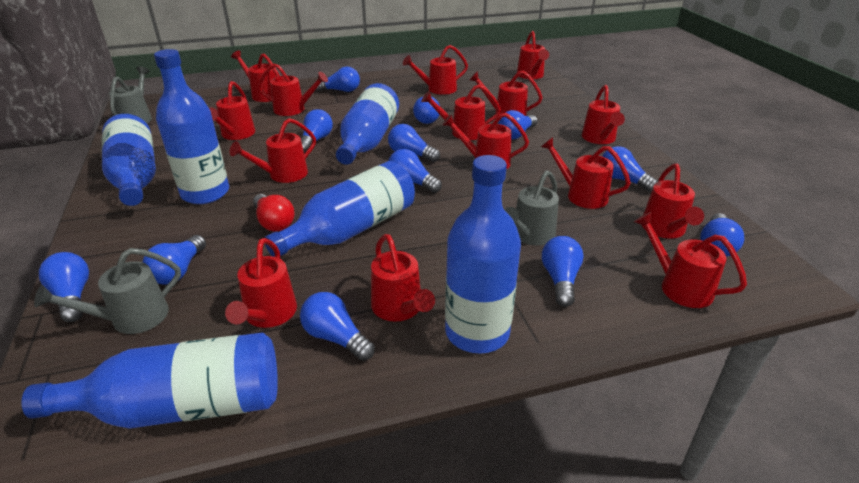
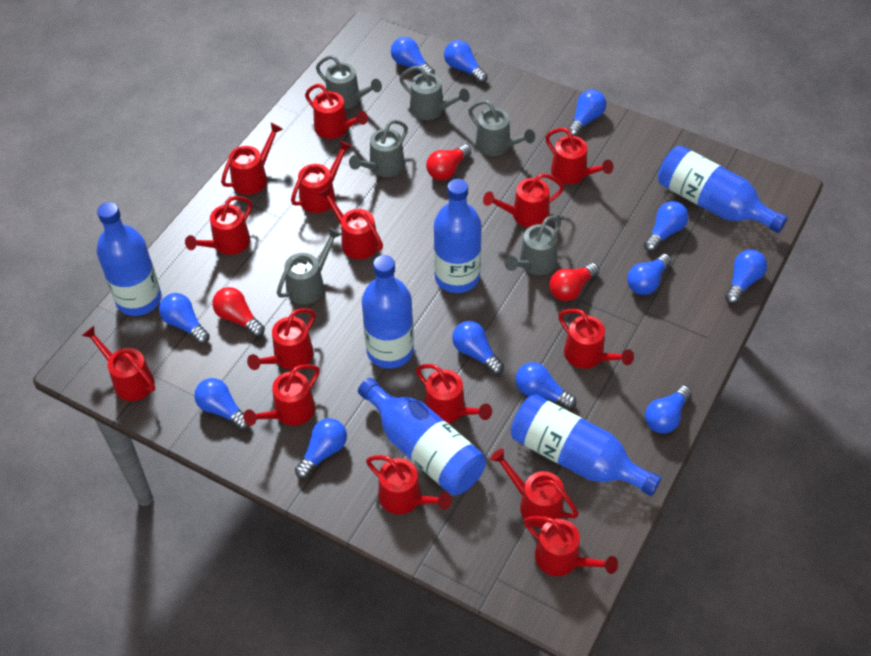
grey watering can: [34,248,181,334] [109,66,152,123] [504,170,559,245] = 3 -> [277,227,342,304] [316,55,382,109] [349,120,408,177] [399,66,470,120] [468,100,535,156] [504,216,561,275] = 6
red light bulb: [253,194,295,231] = 1 -> [212,287,265,337] [426,144,471,180] [549,263,599,301] = 3

